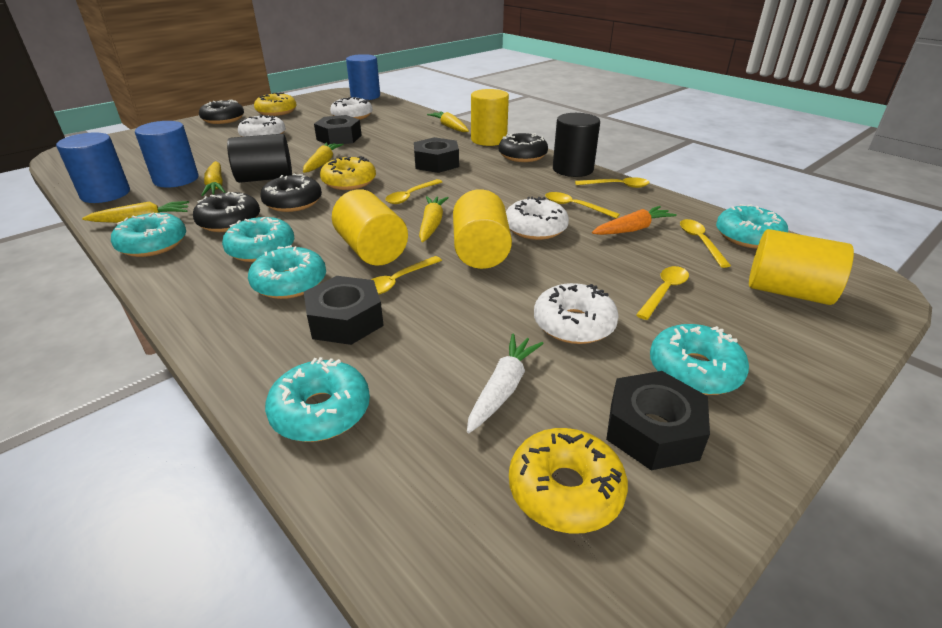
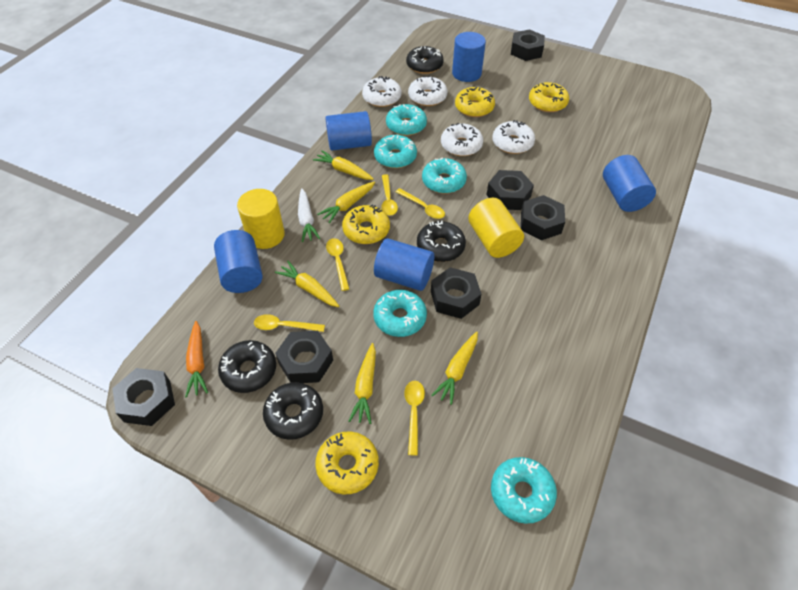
black cylinder: [227,134,292,183] [553,113,600,177] = 2 -> none = 0
black nut: [304,276,384,345] [314,115,362,145] [414,137,459,173] [606,371,710,470] = 4 -> [112,368,175,426] [275,331,333,383] [431,267,481,319] [487,170,534,210] [511,29,545,61] [521,195,565,240] = 6
blue cylinder: [56,132,130,203] [135,121,199,187] [346,54,380,100] = 3 -> [214,230,263,293] [326,111,372,151] [374,238,434,291] [452,32,486,82] [603,155,656,212] = 5
turquoise donut: [111,213,186,257] [222,217,294,262] [248,245,326,299] [265,357,370,442] [650,324,749,395] [716,204,788,249] = 6 -> [373,290,427,337] [374,135,417,168] [386,104,427,136] [422,158,467,194] [491,457,557,524] = 5
yellow cylinder: [332,189,408,266] [453,189,512,269] [471,89,509,146] [749,229,854,305] = 4 -> [237,189,285,249] [468,198,524,258] = 2
yellow donut: [254,92,297,116] [320,156,376,190] [509,428,628,533] = 3 -> [315,431,379,495] [342,205,390,244] [455,87,495,117] [529,82,569,112] = 4
yellow spoon: [371,256,442,295] [385,179,442,204] [545,192,620,218] [575,177,650,188] [636,266,689,320] [680,219,731,268] = 6 -> [254,314,325,332] [326,238,349,291] [381,174,398,216] [396,188,445,219] [404,381,425,456] = 5

